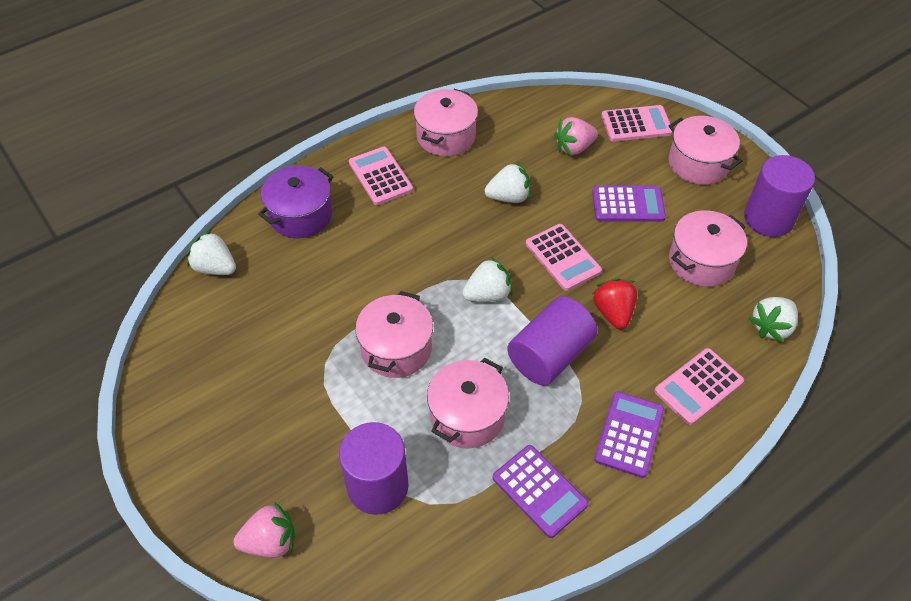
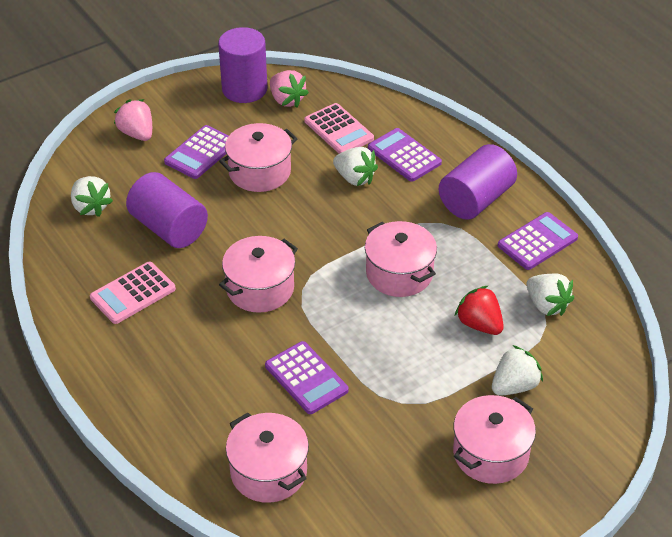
pink calculator: [349,147,413,205] [526,224,602,291] [601,105,673,142] [654,348,744,425] = 4 -> [90,262,176,324] [304,103,374,154] = 2
purple calculator: [493,445,589,538] [592,186,666,222] [594,391,664,478] = 3 -> [164,125,229,179] [265,341,349,414] [368,128,442,182] [498,212,578,270] = 4
purple pot: [258,165,334,238] = 1 -> none = 0

